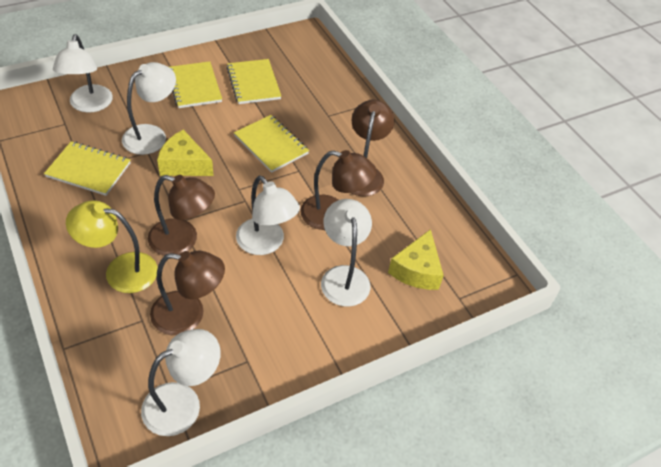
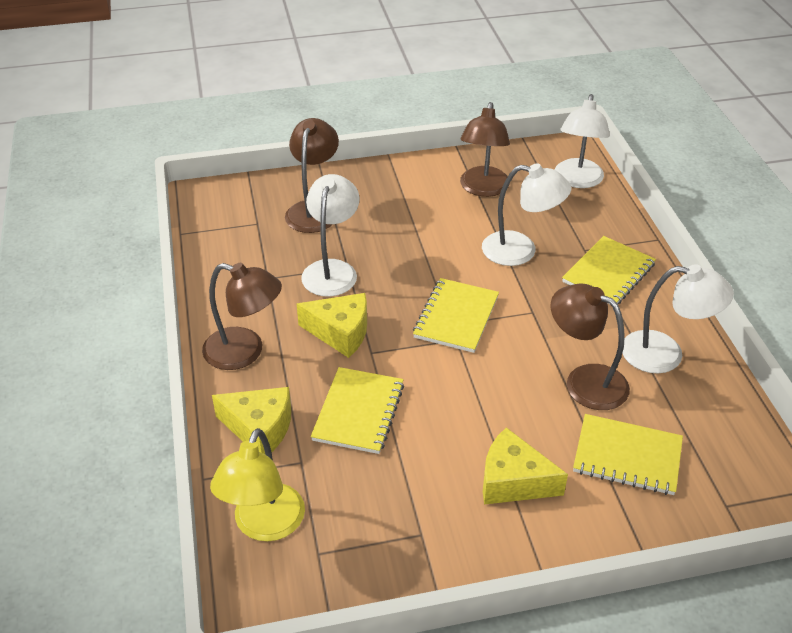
white lamp: [53,34,113,113] [122,62,176,155] [141,329,221,436] [236,176,300,255] [321,199,372,307] = 5 -> [301,174,360,297] [482,163,571,266] [555,94,610,188] [622,264,734,373] = 4
yellow cheese: [157,130,213,176] [388,229,444,290] = 2 -> [212,387,291,454] [297,293,367,358] [483,427,568,505] = 3

